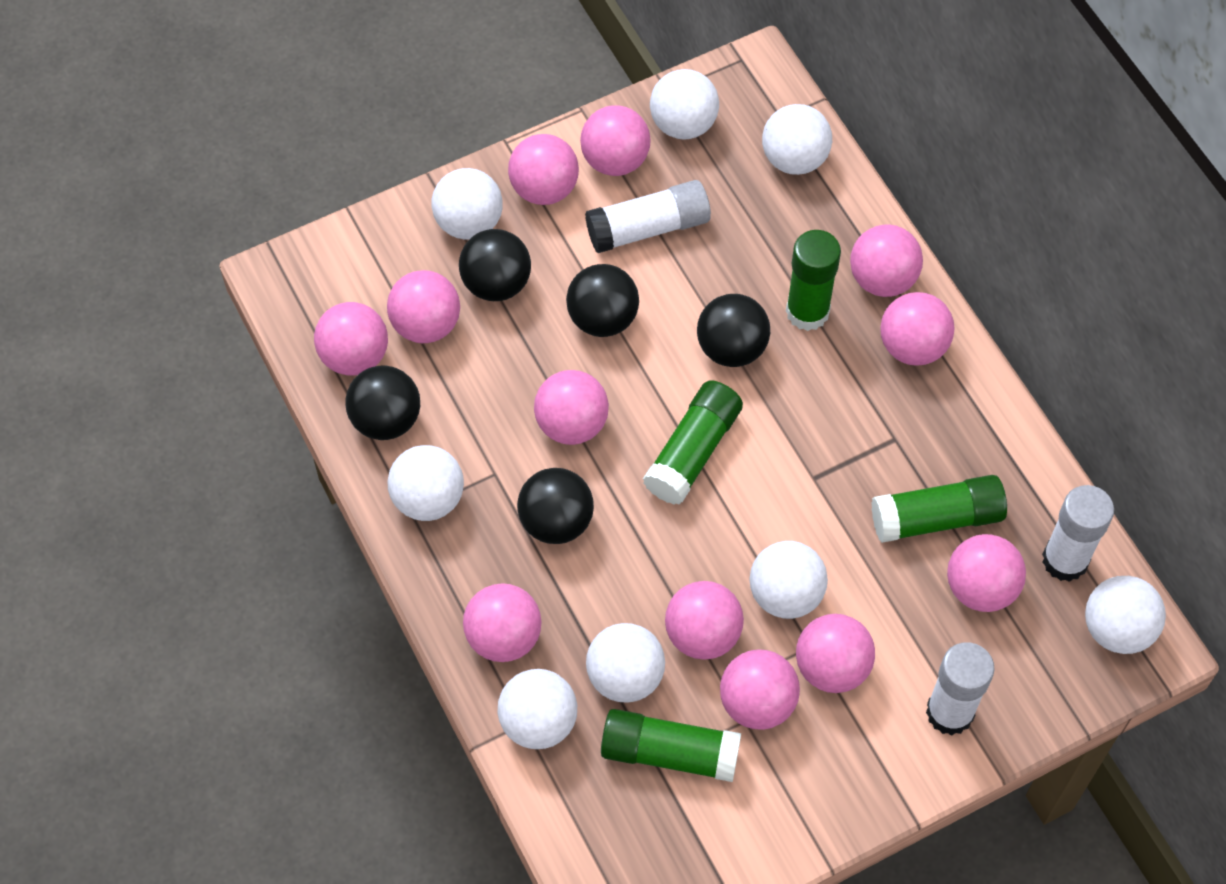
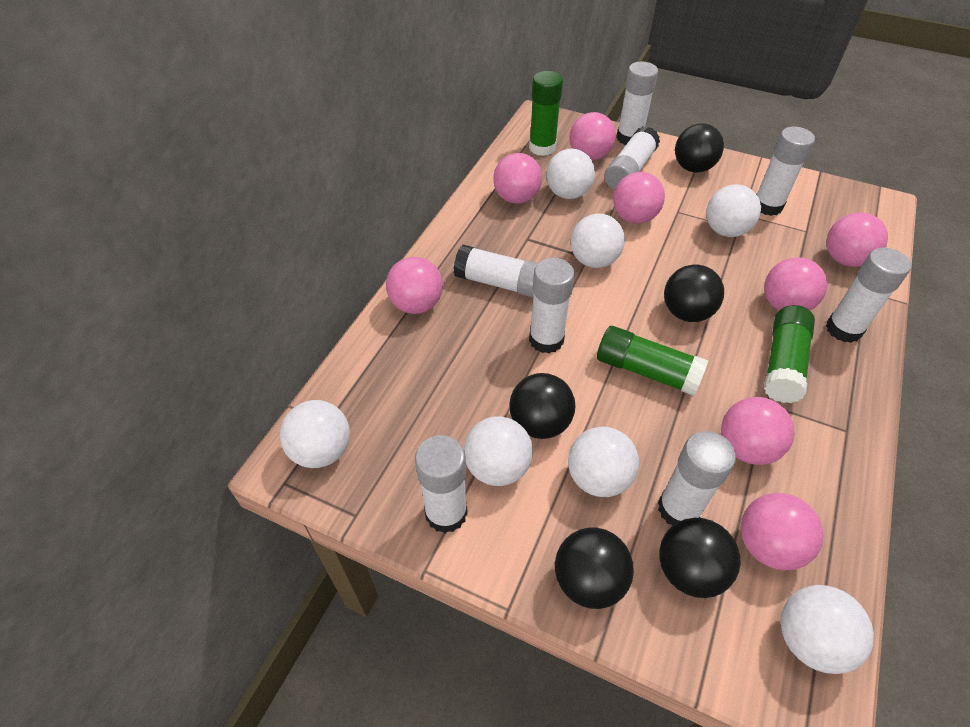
green glue stick: [601,709,741,782] [643,380,743,505] [786,230,841,331] [871,475,1007,543] = 4 -> [529,71,563,156] [597,326,708,396] [764,305,815,403] = 3
pink ball: [314,302,388,376] [387,270,460,343] [463,583,541,662] [508,134,579,205] [534,370,609,445] [580,105,650,176] [665,581,744,660] [720,650,800,730] [796,614,875,693] [850,224,923,297] [880,292,955,366] [947,534,1026,612] = 12 -> [386,257,443,314] [493,153,542,204] [569,112,616,160] [613,172,665,224] [721,397,795,465] [741,493,824,570] [764,257,827,311] [827,213,888,267] = 8
white ball: [388,445,464,521] [431,168,503,240] [498,669,577,749] [586,623,665,703] [650,69,719,140] [749,541,828,619] [762,104,832,175] [1085,576,1166,654] = 8 -> [280,400,350,468] [464,416,533,486] [546,149,595,199] [568,427,639,497] [571,213,625,268] [706,185,761,237] [781,585,874,674] = 7
white glue stick: [585,180,711,253] [926,642,995,735] [1042,485,1114,582] = 3 -> [415,435,468,533] [454,245,538,297] [529,258,575,354] [605,126,660,190] [616,61,658,145] [658,431,736,525] [757,127,815,216] [826,247,911,343] = 8

